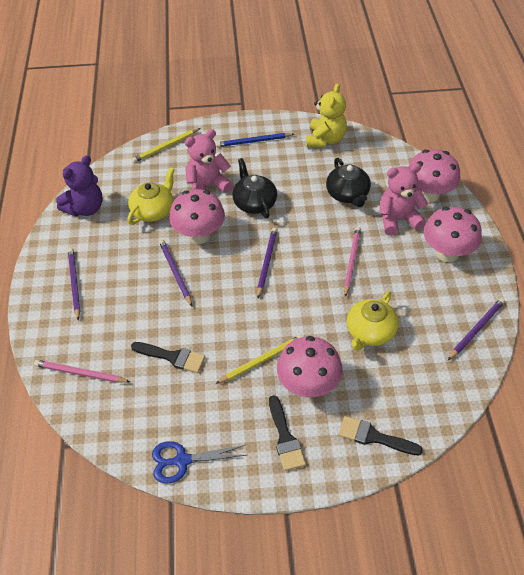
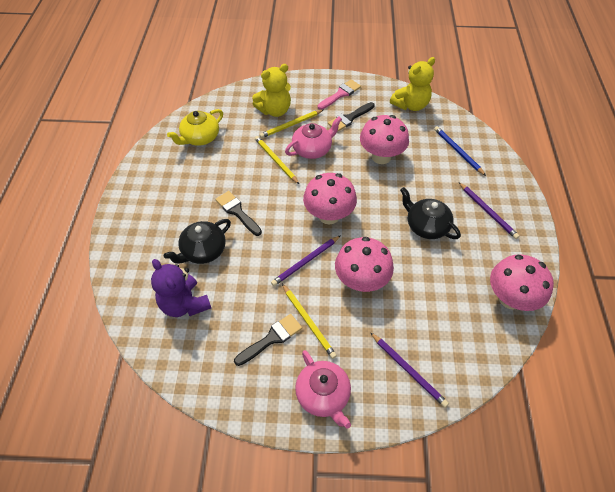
blue scissors: [152,441,246,484] = 1 -> none = 0
pink brush: none = 0 -> [318,79,361,110] = 1
pink pencil: [34,360,130,383] [344,227,361,297] = 2 -> none = 0
pink teapot: none = 0 -> [285,117,342,159] [295,350,351,429] = 2
pink teddy bear: [185,129,233,193] [379,163,428,235] = 2 -> none = 0
purple pencil: [68,248,80,320] [159,239,192,306] [257,228,277,298] [448,298,505,360] = 4 -> [271,235,341,286] [370,332,449,408] [459,182,520,239] = 3
yellow pencil: [132,128,200,163] [216,335,302,384] = 2 -> [255,136,299,184] [259,110,323,138] [282,284,337,359] = 3
yellow teapot: [127,167,175,225] [347,291,399,351] = 2 -> [167,109,223,146] = 1
yellow teddy bear: [306,84,347,147] = 1 -> [252,64,291,117] [390,57,435,111] = 2

